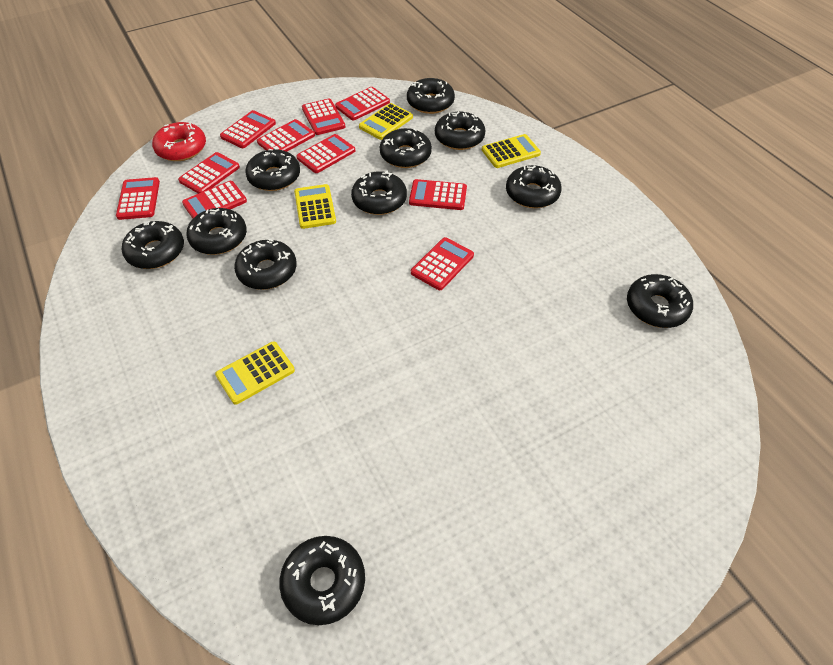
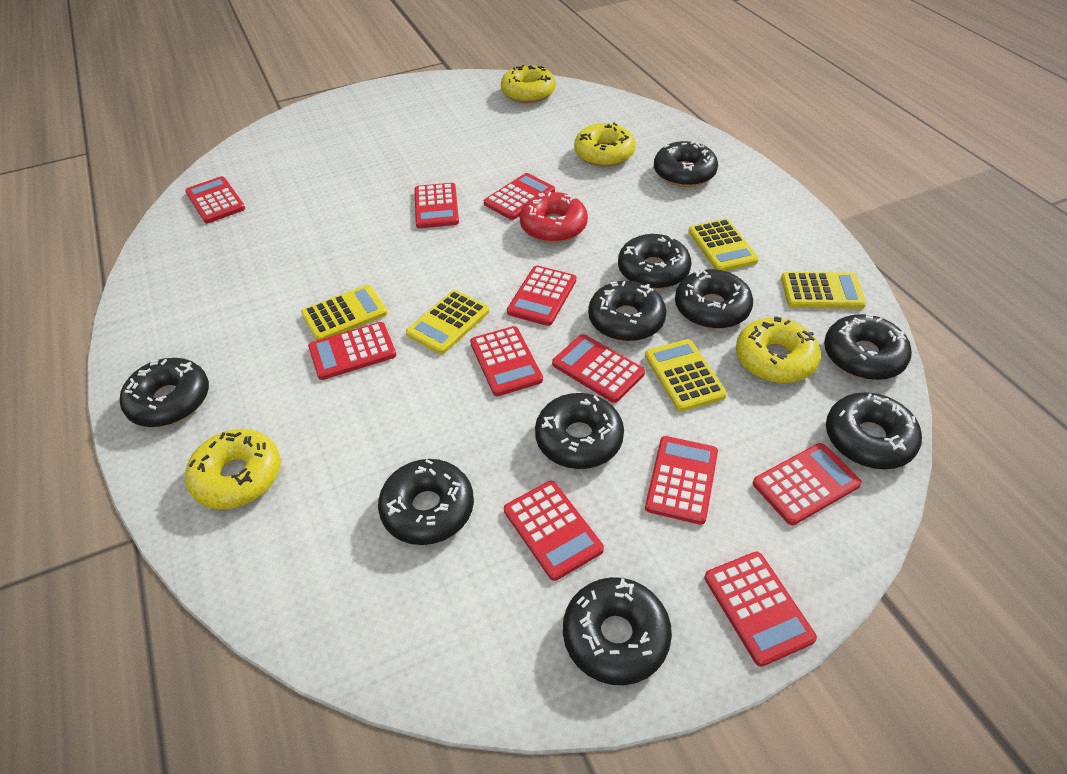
black donut: [122,221,184,269] [186,208,247,255] [234,239,297,290] [245,149,300,191] [279,536,365,625] [351,171,407,215] [380,128,432,168] [407,78,455,114] [435,111,486,150] [506,165,562,208] [627,274,693,328] = 11 -> [120,358,209,427] [378,459,474,545] [535,393,624,469] [563,577,672,685] [588,281,666,341] [618,234,691,289] [654,141,718,187] [675,269,753,329] [824,313,912,380] [826,392,922,469] = 10
red calculator: [116,177,160,220] [178,152,240,194] [182,181,247,218] [220,110,276,148] [257,119,315,152] [296,134,355,173] [302,99,345,135] [335,87,390,120] [409,179,467,210] [411,237,474,290] = 10 -> [185,176,245,223] [308,322,396,380] [414,183,459,228] [470,326,543,396] [484,173,555,220] [504,481,604,581] [507,266,576,326] [552,334,645,403] [645,436,718,525] [704,551,817,667] [753,443,862,525] = 11
yellow calculator: [215,341,295,404] [294,184,336,229] [359,103,413,140] [482,134,541,168] = 4 -> [301,285,388,341] [406,290,490,354] [645,339,727,412] [688,218,759,271] [781,272,866,309] = 5
yellow donut: none = 0 -> [185,429,281,509] [501,65,556,103] [574,123,636,167] [736,316,821,383] = 4

